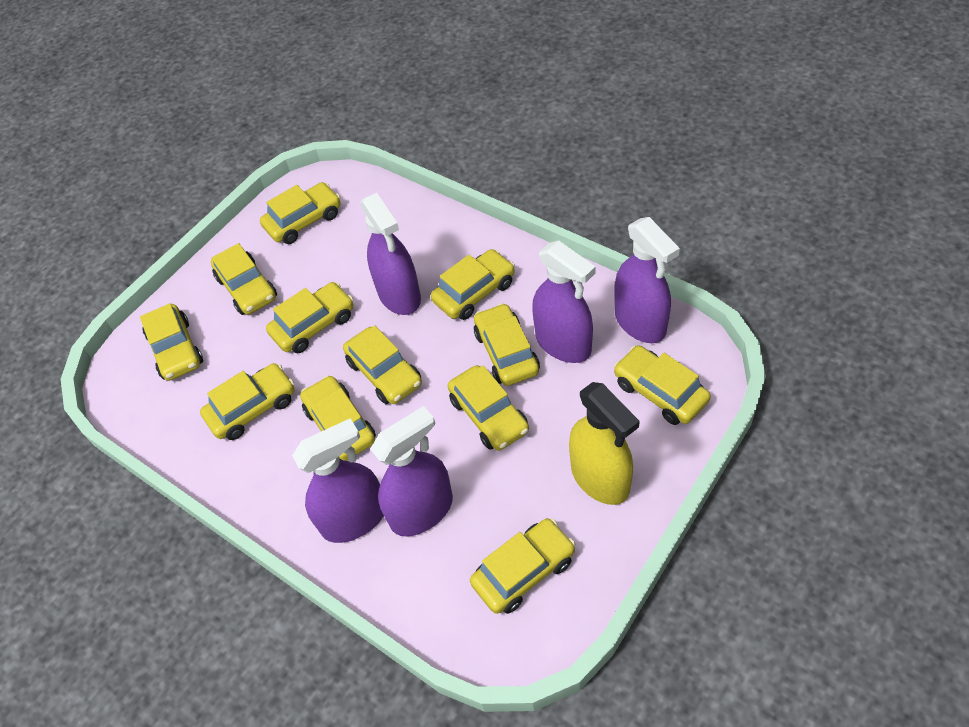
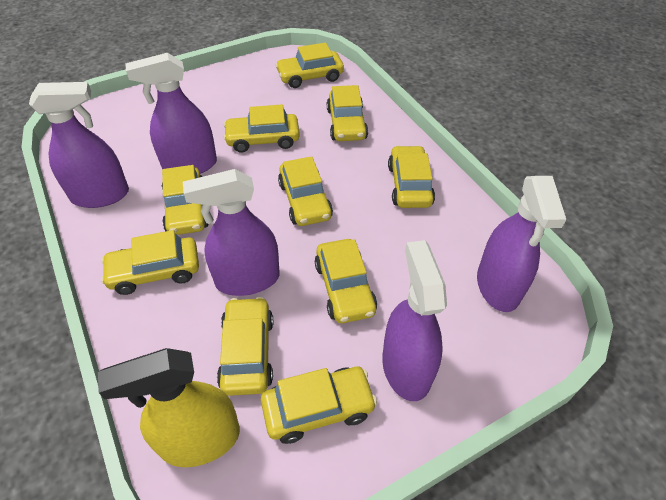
yellow car: [140,303,203,381] [200,363,295,440] [211,243,277,315] [260,182,341,244] [266,282,353,353] [300,375,376,461] [343,326,422,404] [431,249,515,320] [448,365,529,451] [470,518,576,614] [474,303,540,386] [614,345,711,425] = 12 -> [101,230,199,295] [162,165,208,235] [217,297,273,396] [224,104,300,153] [261,367,377,444] [275,42,344,88] [278,156,333,226] [315,239,377,323] [327,85,368,141] [388,145,435,208] = 10

